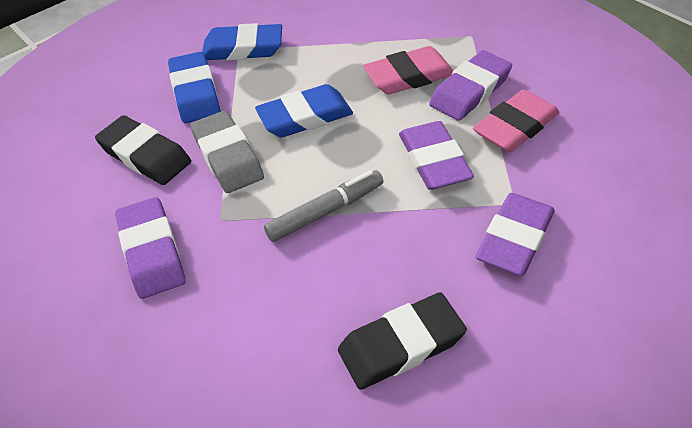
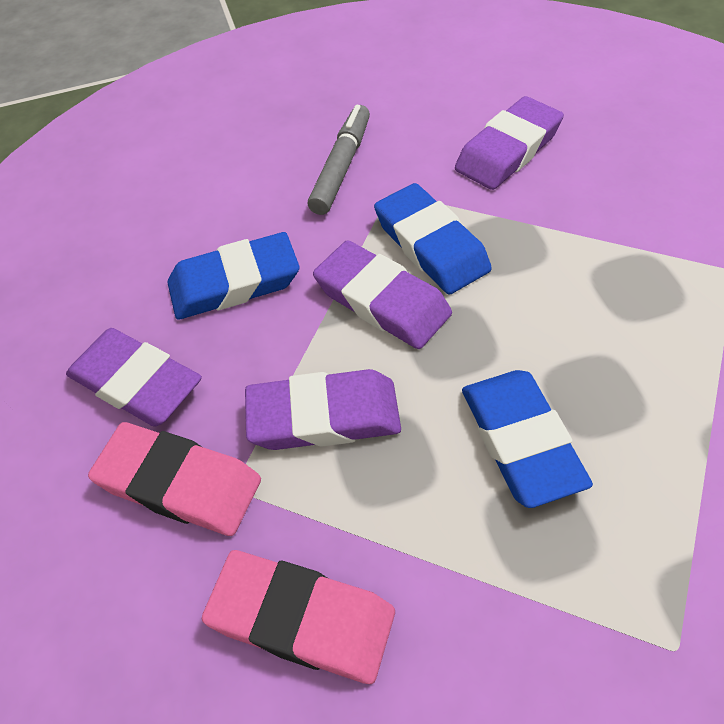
black eraser: [95,115,191,185] [338,292,467,390] = 2 -> none = 0
grey eraser: [190,111,264,193] = 1 -> none = 0

